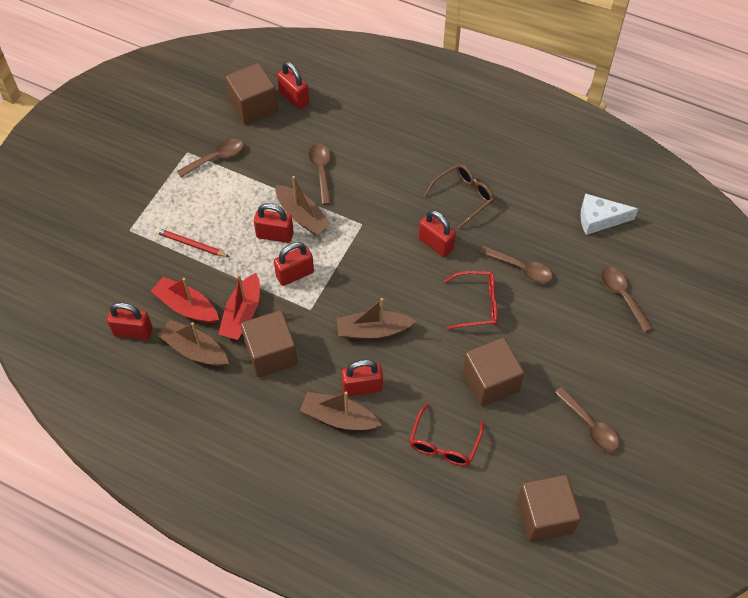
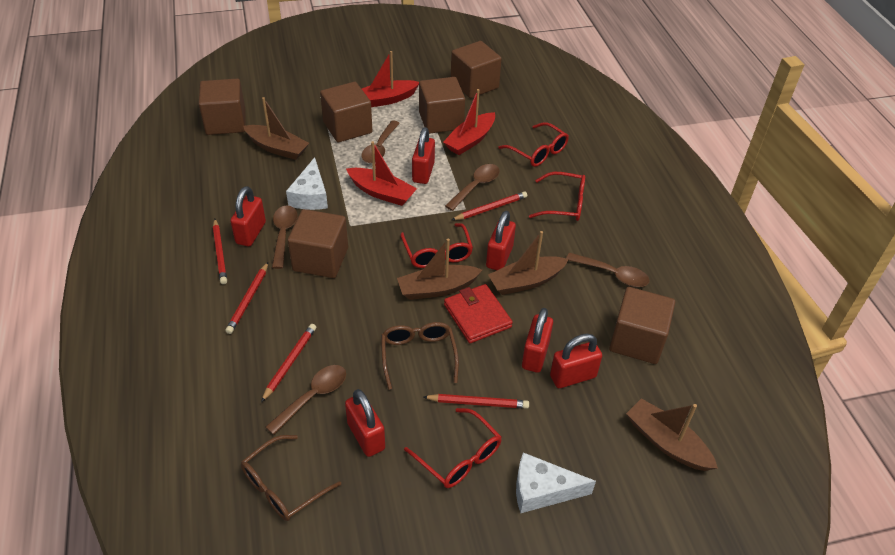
brown cube: [225,63,278,125] [241,310,298,377] [462,338,524,406] [517,475,581,542] = 4 -> [199,79,246,135] [288,209,348,278] [320,82,372,142] [419,77,465,134] [451,41,502,98] [609,287,675,364] = 6
brown glasses: [424,164,494,229] = 1 -> [241,435,341,521] [381,322,459,390] = 2
red boat: [151,277,219,323] [218,273,260,340] = 2 -> [346,141,417,206] [362,51,419,107] [443,89,495,155] = 3
red glasses: [409,404,483,466] [443,271,498,330] = 2 -> [401,223,473,268] [404,408,502,488] [498,122,569,167] [529,172,585,221] = 4
red pencil: [155,228,230,257] = 1 -> [213,219,227,284] [225,262,268,334] [261,324,316,402] [423,394,529,409] [452,191,527,220] = 5
red wallet: none = 0 -> [444,284,513,343] = 1
white cheese: [581,193,638,235] = 1 -> [286,157,328,210] [516,452,596,513] = 2

